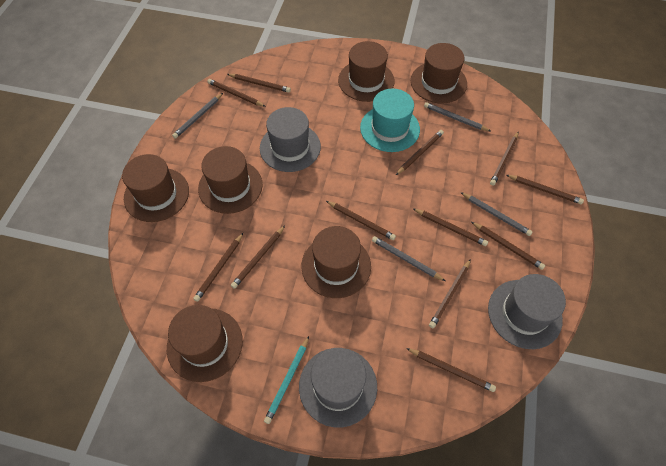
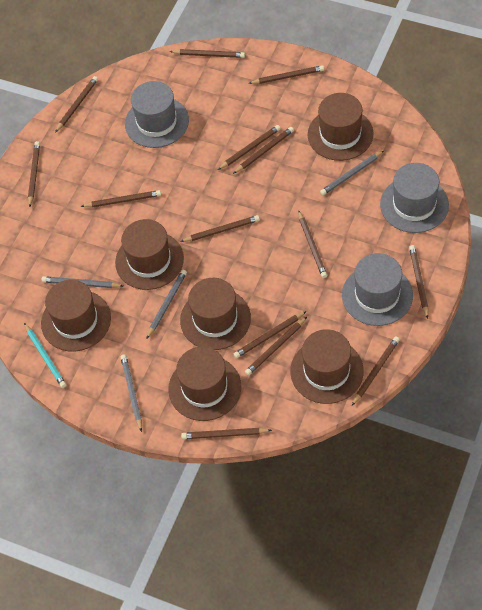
brown pencil: [193,233,243,302] [207,79,266,107] [227,74,291,93] [231,226,285,289] [326,201,396,240] [396,130,444,175] [406,348,496,392] [413,208,488,246] [429,259,471,328] [471,222,545,270] [490,132,518,185] [506,175,584,204] = 12 -> [28,141,40,208] [55,76,98,133] [81,190,161,208] [170,49,245,58] [180,215,260,242] [181,428,272,439] [218,125,281,170] [233,127,294,174] [234,311,307,358] [245,317,307,376] [249,65,324,84] [298,210,327,278] [352,337,400,406] [409,245,429,319] = 14
turquoise hat: [360,89,420,152] = 1 -> none = 0

